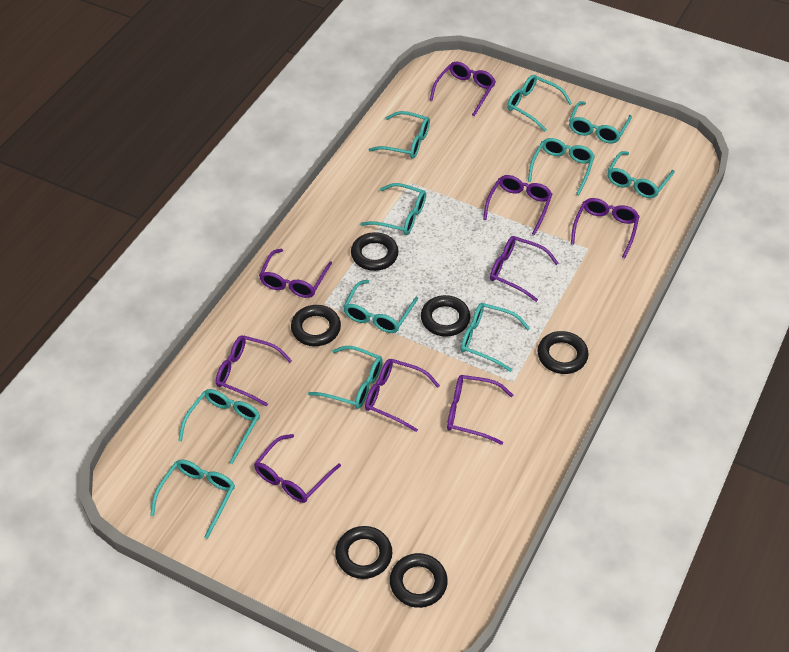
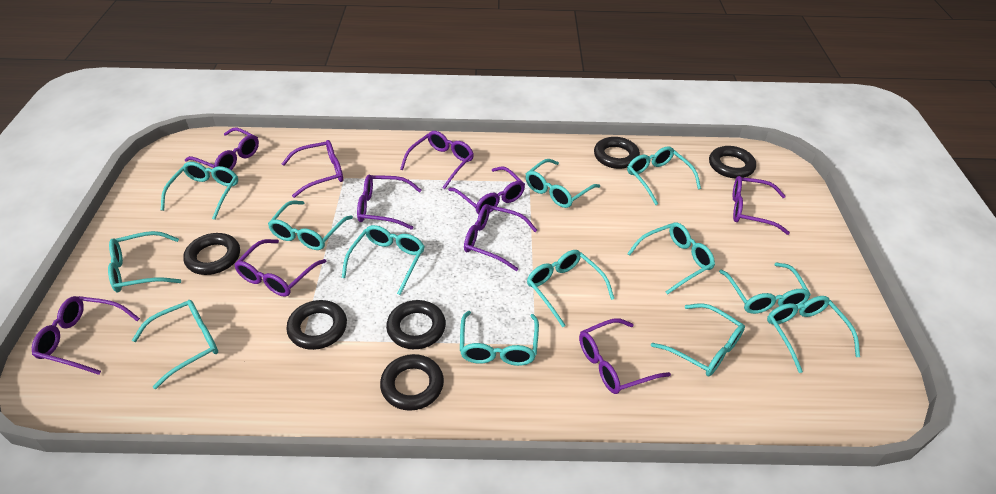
purple glasses: [216,335,292,406] [254,434,341,503] [259,249,332,298] [365,359,440,432] [430,62,496,116] [447,375,513,445] [483,175,552,235] [490,236,558,302] [571,198,640,258] = 9 -> [32,296,140,375] [185,127,259,170] [234,239,327,297] [282,140,343,198] [357,175,421,230] [400,131,474,189] [448,166,525,214] [464,204,537,271] [579,319,671,394] [733,176,790,235] = 10
turquoise glasses: [150,459,235,539] [178,389,260,464] [308,346,383,409] [343,280,418,333] [360,183,426,235] [368,111,430,159] [461,303,530,372] [507,75,572,131] [528,138,595,195] [569,101,632,143] [607,151,674,198] = 11 -> [108,231,181,292] [132,300,218,389] [161,162,238,220] [268,201,353,250] [342,225,425,295] [460,311,539,366] [526,159,600,208] [527,250,614,327] [627,146,701,205] [627,222,715,295] [651,303,745,376] [719,263,811,314] [767,296,860,373] = 13

